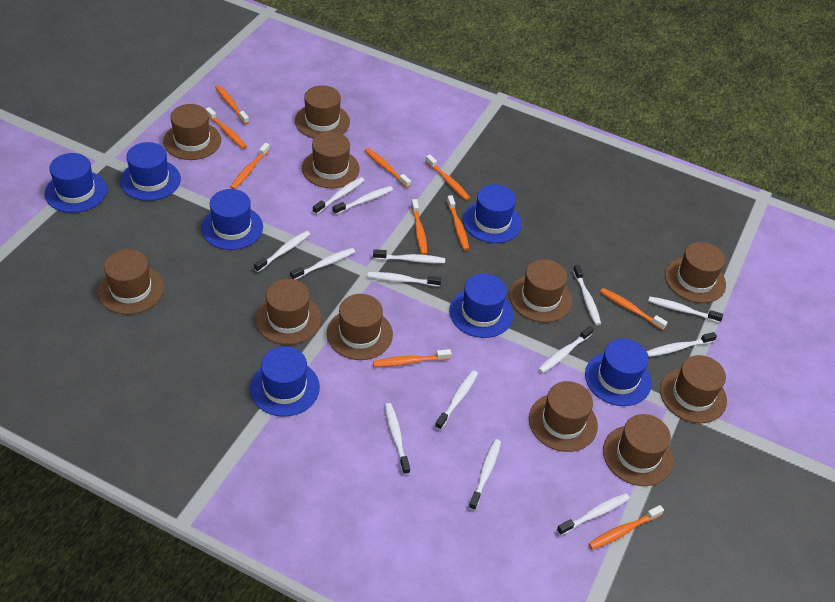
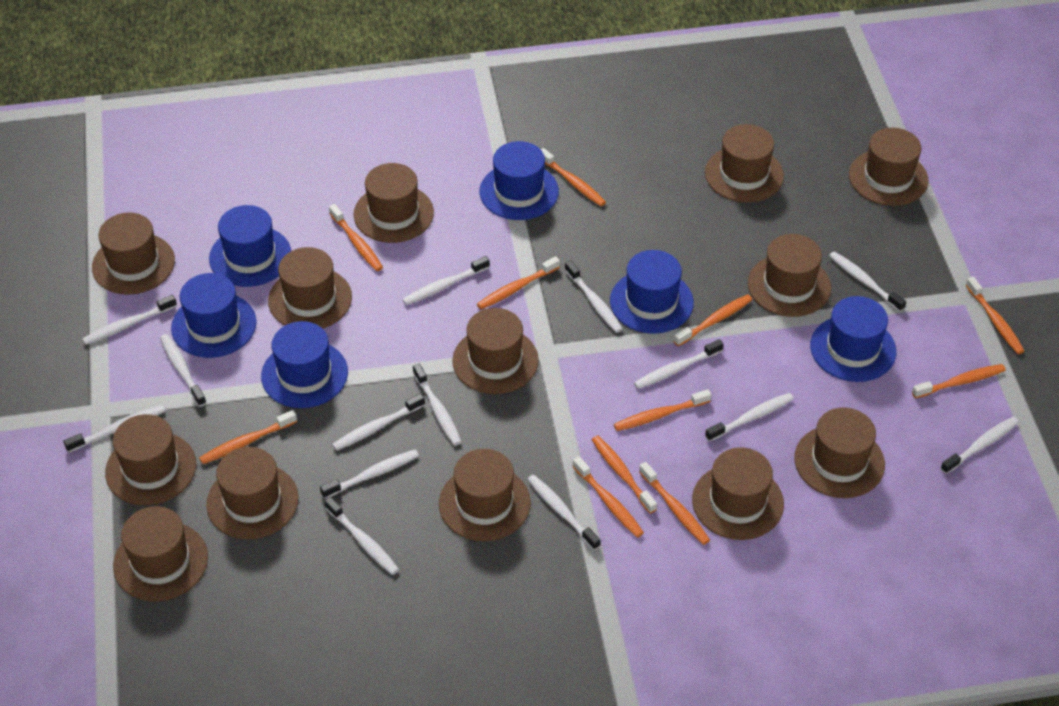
blue hat: [45,153,107,213] [120,142,181,201] [201,189,263,250] [250,346,320,417] [449,273,513,338] [463,184,522,243] [585,339,652,406] = 7 -> [171,273,257,358] [209,205,291,287] [261,321,348,408] [479,141,559,220] [610,250,694,334] [810,296,896,382] = 6
brown hat: [97,249,164,315] [163,104,221,160] [255,279,322,345] [295,85,350,139] [302,131,360,188] [327,294,393,360] [509,259,572,323] [529,381,598,452] [603,414,673,486] [660,355,727,423] [665,242,726,303] = 11 -> [92,212,175,295] [105,414,196,505] [113,506,208,601] [206,447,299,539] [268,247,352,329] [353,163,434,243] [439,449,531,541] [452,308,539,394] [692,447,784,540] [705,124,784,202] [748,234,831,317] [794,407,885,498] [849,128,928,206] = 13
orange toothbrush: [206,107,247,149] [215,85,249,124] [230,143,270,189] [364,148,411,188] [373,349,452,367] [411,199,427,255] [425,155,470,200] [447,195,469,251] [588,505,664,550] [600,288,668,330] = 10 -> [199,410,297,464] [329,204,383,271] [477,256,560,309] [540,148,606,206] [572,456,644,538] [592,436,657,514] [614,389,711,431] [639,462,710,545] [674,294,753,347] [912,364,1006,398] [966,277,1024,354] = 11

